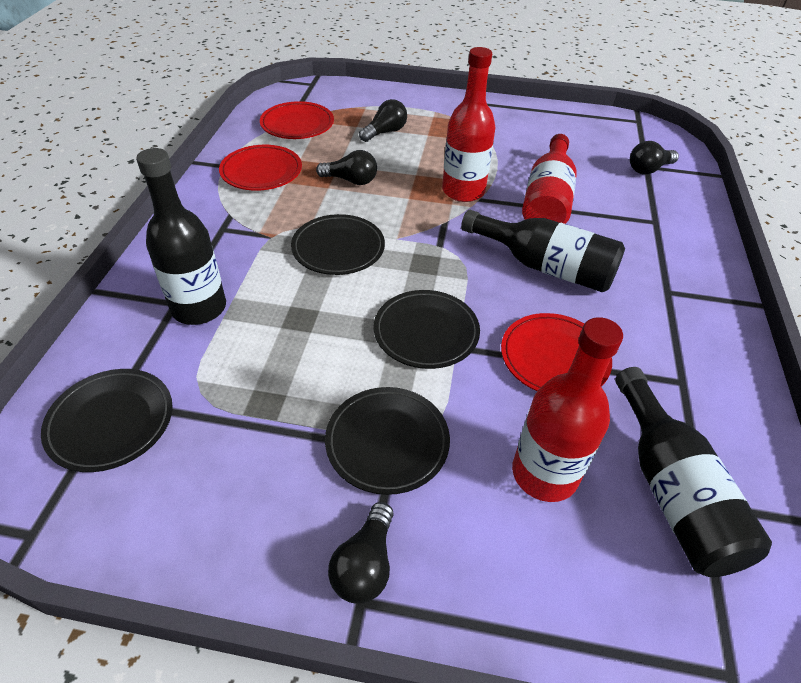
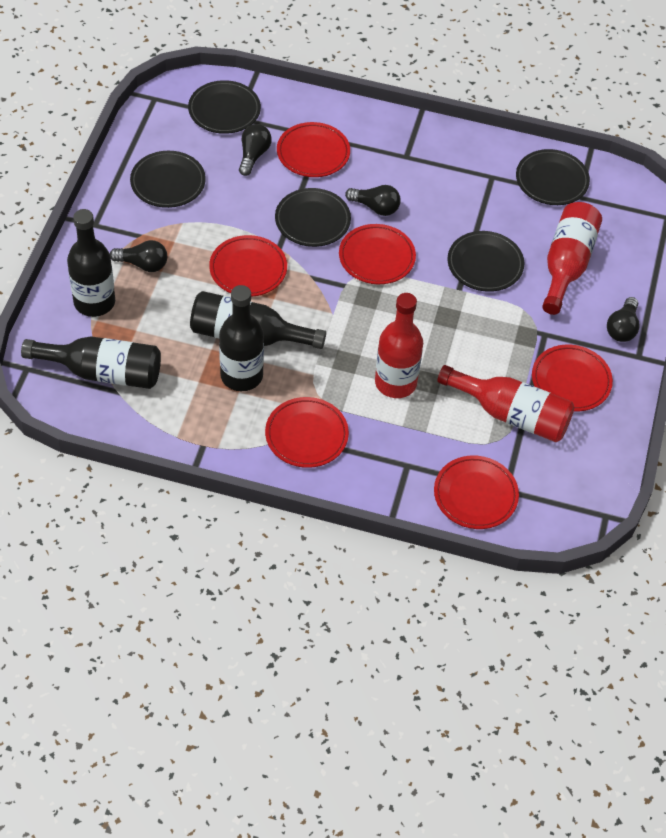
black bottle: [136,148,226,325] [461,210,625,292] [615,367,772,577] = 3 -> [21,336,161,389] [67,209,115,317] [190,291,326,349] [219,285,264,391] = 4
black plate: [41,369,173,472] [291,214,385,275] [325,387,450,495] [373,290,480,369] = 4 -> [130,151,206,208] [188,80,261,134] [275,188,351,247] [447,231,524,292] [516,149,590,205] = 5
red plate: [219,145,302,191] [260,101,334,139] [501,313,612,391] = 3 -> [209,235,287,297] [265,397,349,468] [277,122,350,177] [339,224,416,284] [434,456,519,529] [532,345,613,411] = 6

